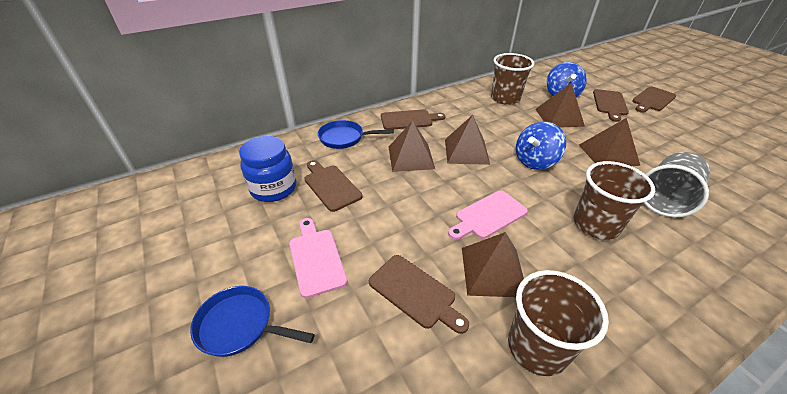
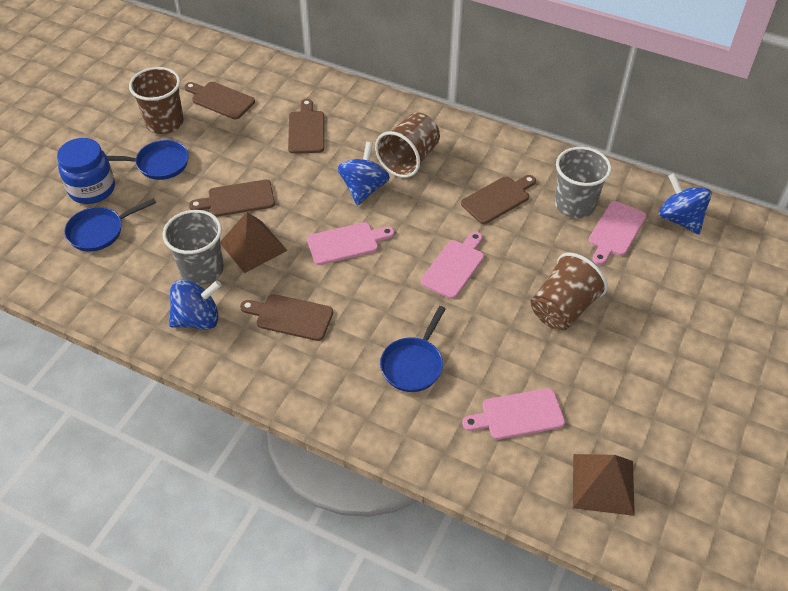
blue pan: [190,286,315,357] [318,120,394,149] = 2 -> [64,198,156,252] [107,140,189,180] [380,306,446,392] = 3
blue spinning top: [516,121,566,170] [547,62,587,98] = 2 -> [169,279,222,330] [338,142,390,206] [659,173,712,234] = 3
brown pyramid: [389,120,435,172] [445,115,490,165] [462,232,524,297] [535,83,585,128] [579,118,640,166] = 5 -> [220,212,287,273] [573,454,635,516] = 2
grey cup: [644,152,710,217] = 1 -> [163,210,224,285] [555,147,612,218] = 2
pink cutting board: [289,218,347,298] [448,190,528,240] = 2 -> [307,222,395,265] [421,232,484,299] [462,388,565,440] [589,201,646,265] = 4

